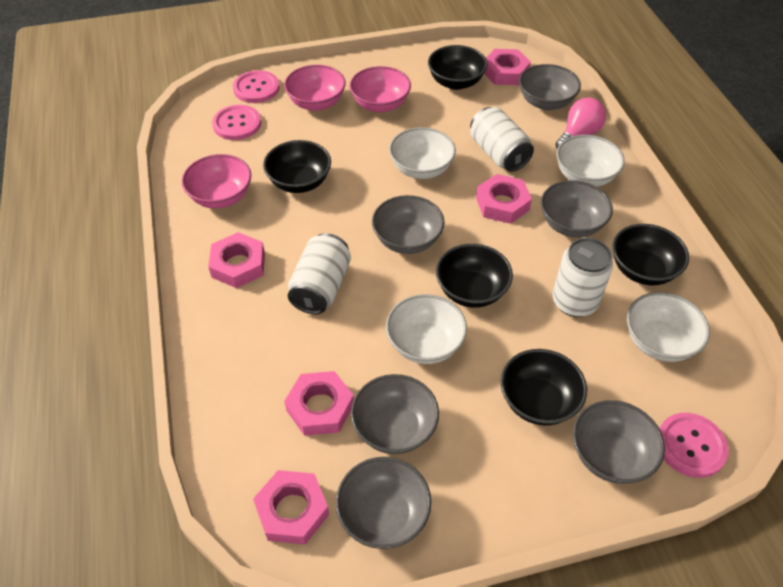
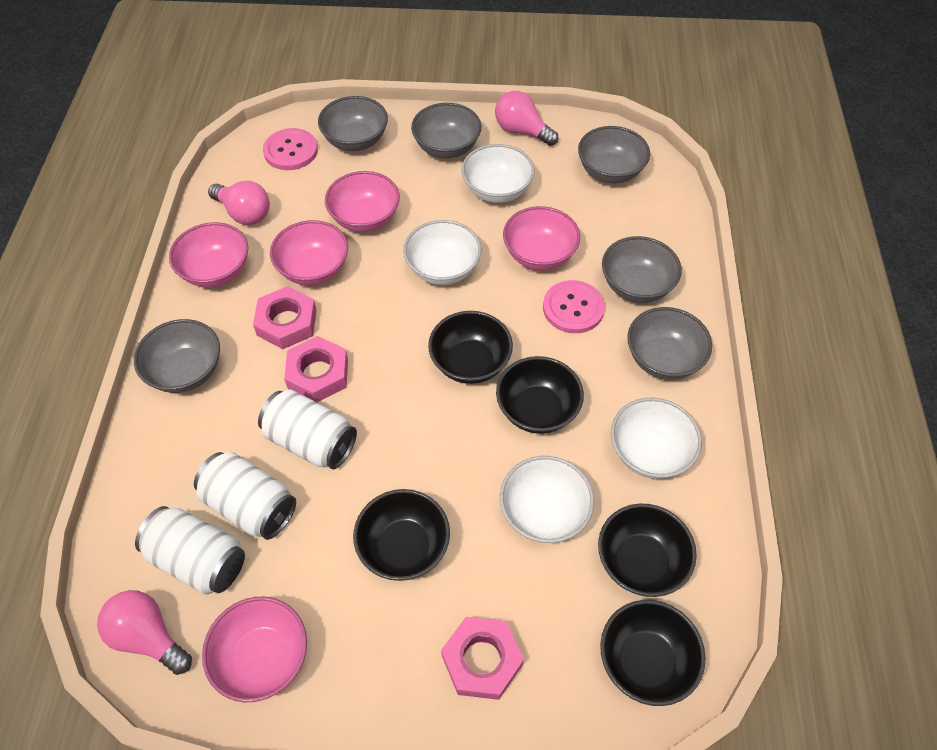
pink bowl: [182,154,251,209] [284,65,346,111] [350,66,411,113] = 3 -> [169,222,248,288] [202,596,307,702] [270,220,348,285] [325,171,400,232] [503,206,580,270] = 5
pink button: [212,105,261,140] [233,70,279,103] [659,413,729,478] = 3 -> [263,128,318,170] [543,280,605,333] = 2
pink light bulb: [555,97,606,149] = 1 -> [97,590,192,675] [208,181,270,225] [495,91,558,146] = 3
pink nut: [208,232,265,288] [253,470,329,545] [284,371,354,436] [476,174,532,224] [484,49,531,85] = 5 -> [253,286,317,349] [284,336,348,402] [441,617,524,700] = 3

